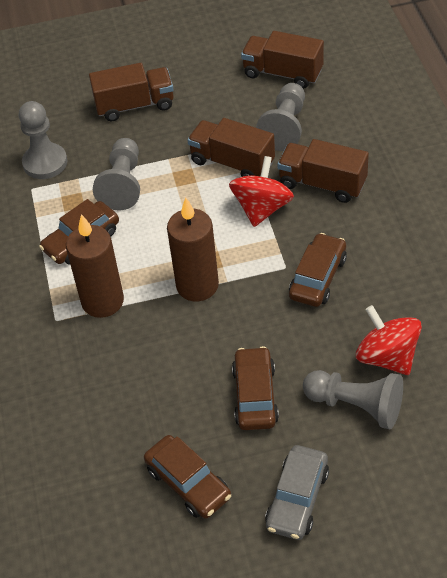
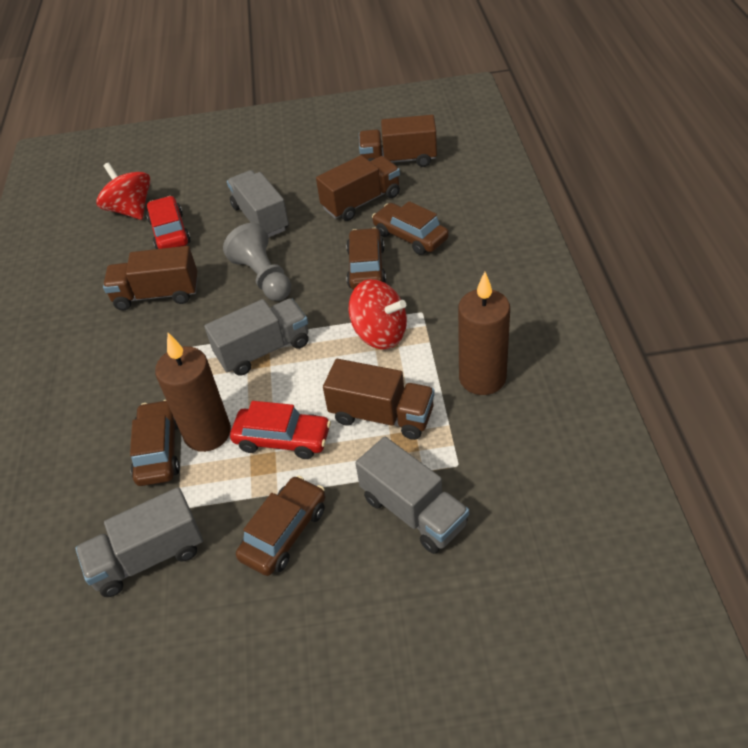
grey car: [265,445,329,540] = 1 -> none = 0
grey pawn: [19,101,67,179] [93,138,140,210] [256,83,305,151] [303,370,403,429] = 4 -> [223,223,291,301] = 1
grey truck: none = 0 -> [75,487,203,597] [204,298,308,376] [227,170,289,237] [356,437,469,554] = 4
red car: none = 0 -> [146,196,191,249] [230,401,331,459] = 2

